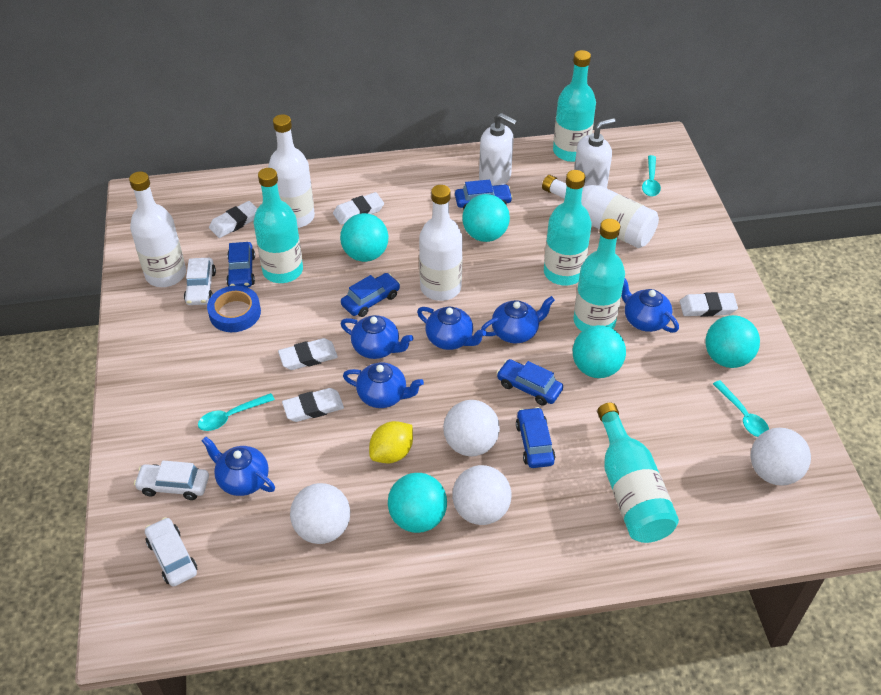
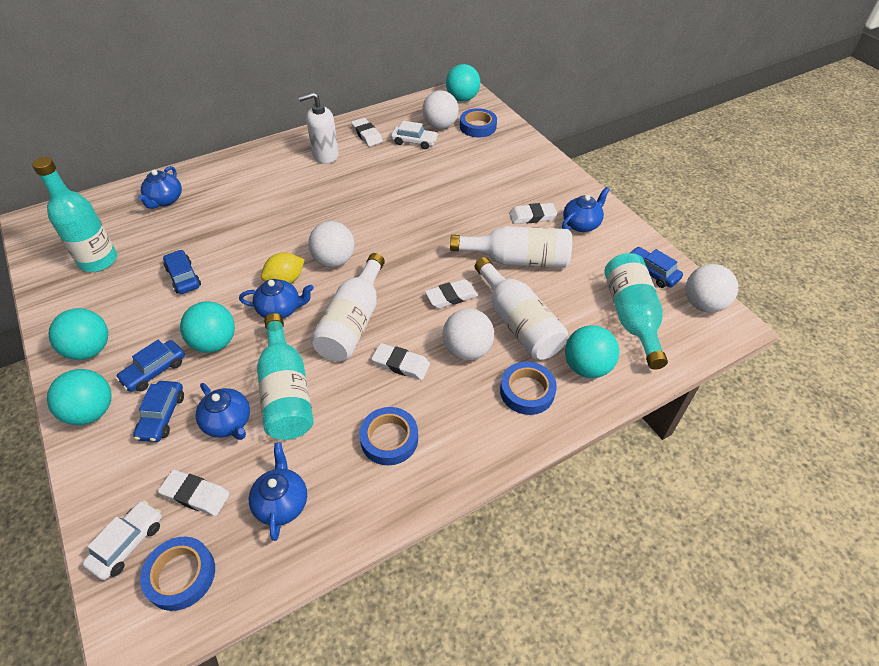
blue car: [226,242,255,287] [341,273,400,317] [455,180,513,210] [497,359,563,406] [516,407,555,468] = 5 -> [116,340,185,392] [133,381,184,442] [163,250,201,294] [630,247,683,288] = 4
blue tape: [207,286,261,332] = 1 -> [140,537,215,611] [359,407,418,465] [460,108,497,137] [500,362,557,415] = 4
blue teapot: [201,437,275,496] [341,315,413,359] [343,362,424,408] [417,307,487,350] [481,296,555,343] [621,279,679,333] = 6 -> [138,166,182,209] [196,383,250,440] [239,279,314,319] [249,442,307,541] [562,187,610,232] = 5
turquoise bottle: [253,168,303,283] [544,170,592,286] [553,50,596,162] [574,219,625,331] [597,403,679,543] = 5 -> [32,157,117,272] [257,313,314,440] [604,253,668,370] = 3
turquoise spoon: [198,393,275,431] [642,155,661,197] [713,380,769,437] = 3 -> none = 0
white bottle: [129,172,186,287] [268,114,315,228] [419,185,463,301] [542,175,659,248] = 4 -> [311,253,385,361] [450,226,572,268] [475,257,568,360] = 3
white car: [134,460,209,500] [145,517,197,587] [184,258,216,305] = 3 -> [82,500,162,580] [391,121,438,149] = 2
white soap dispenser: [479,113,517,186] [574,118,616,188] = 2 -> [298,92,339,164] = 1

